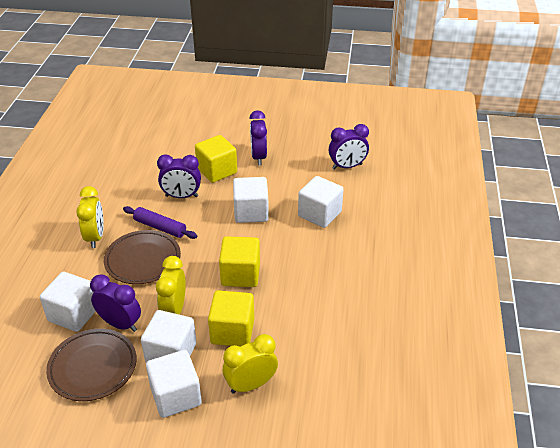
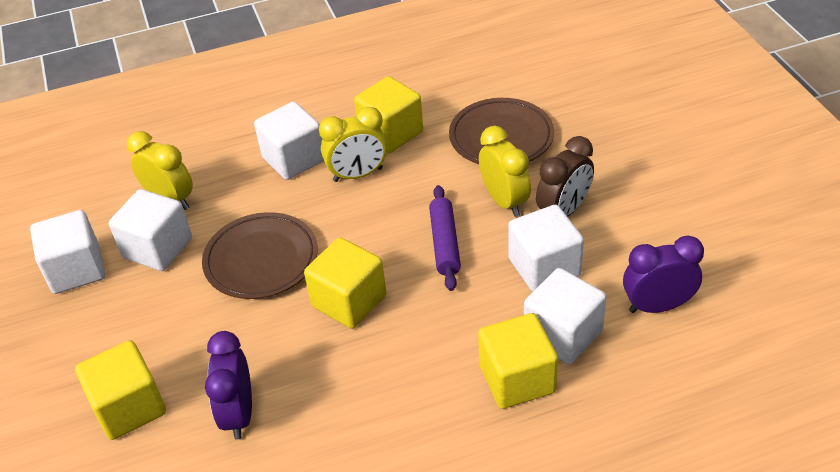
brown clock: none = 0 -> [536,136,594,217] = 1
purple clock: [90,274,141,332] [157,154,201,198] [250,110,267,165] [329,124,369,170] = 4 -> [205,331,252,440] [623,236,704,313] = 2
yellow cube: [195,135,237,183] [208,290,254,347] [219,236,260,287] = 3 -> [75,340,166,440] [304,237,386,329] [354,76,423,153] [478,313,558,409] = 4

